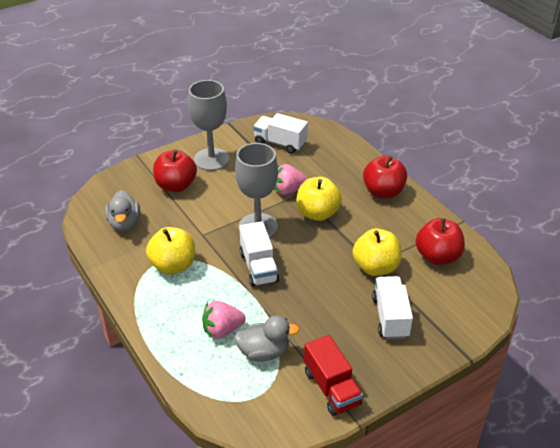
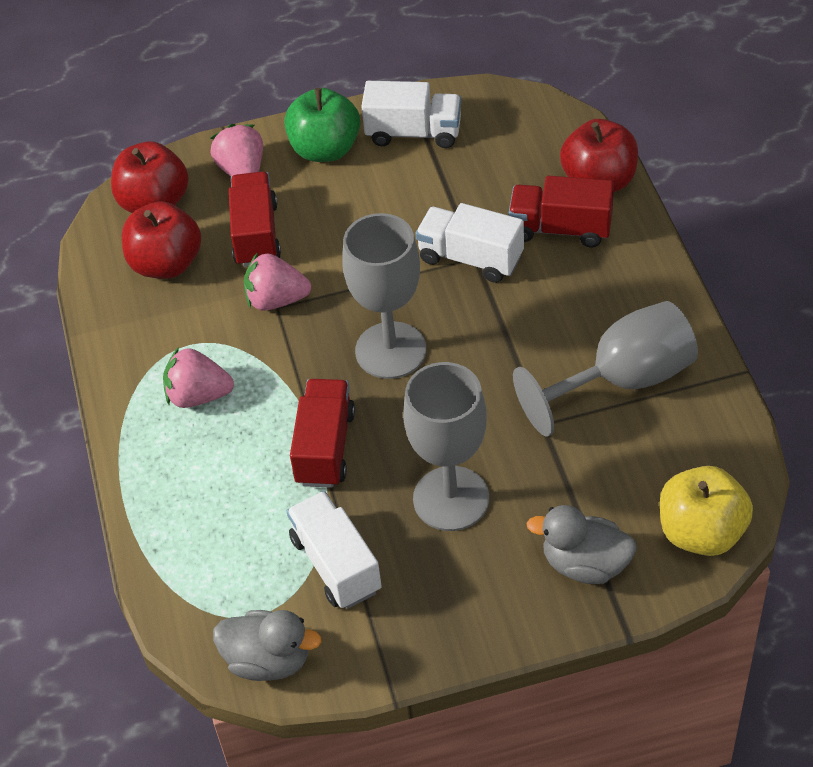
green apple: none = 0 -> [284,88,360,162] = 1
grey goblet: [188,80,229,171] [235,143,278,238] = 2 -> [342,213,426,379] [403,362,489,531] [513,301,698,437] = 3
pink strawberry: [202,301,246,338] [274,164,308,195] = 2 -> [163,347,234,408] [211,124,263,176] [244,252,311,311] = 3
red truck: [304,335,363,416] = 1 -> [229,171,281,267] [290,379,355,488] [509,176,614,248] = 3
yellow apple: [146,227,195,275] [296,177,342,221] [352,229,402,276] = 3 -> [660,466,753,556] = 1

